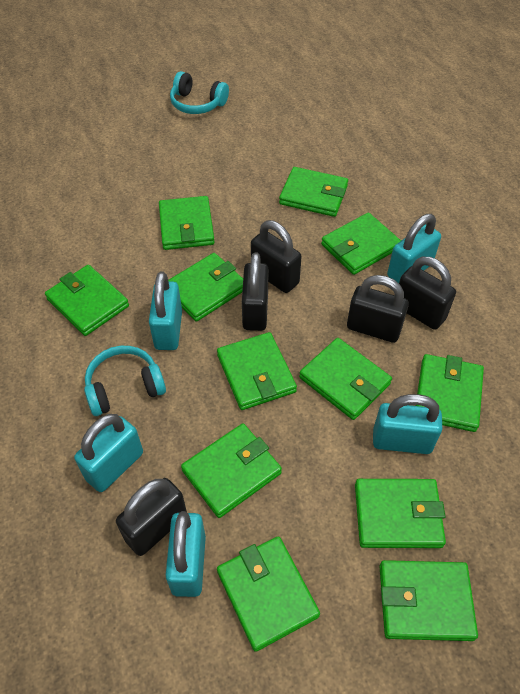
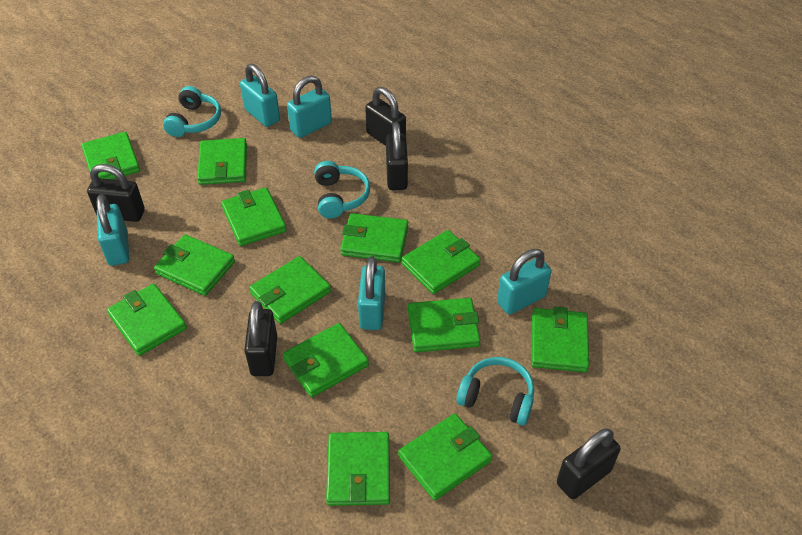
green wallet: [45,265,129,336] [159,196,215,250] [168,253,243,322] [181,423,282,518] [217,332,297,410] [217,536,320,652] [279,167,348,217] [299,338,392,420] [321,213,401,275] [355,479,446,548] [379,560,478,641] [416,354,484,432] = 12 -> [81,132,140,179] [107,284,187,356] [154,234,235,296] [197,138,247,185] [221,187,286,246] [249,256,331,324] [283,323,369,397] [326,432,390,506] [340,213,408,263] [398,413,492,500] [402,230,481,294] [408,298,480,352] [531,306,589,372] = 13
turquoise headphones: [84,346,166,416] [170,71,229,114] = 2 -> [163,86,221,137] [314,161,370,218] [457,357,534,426] = 3

